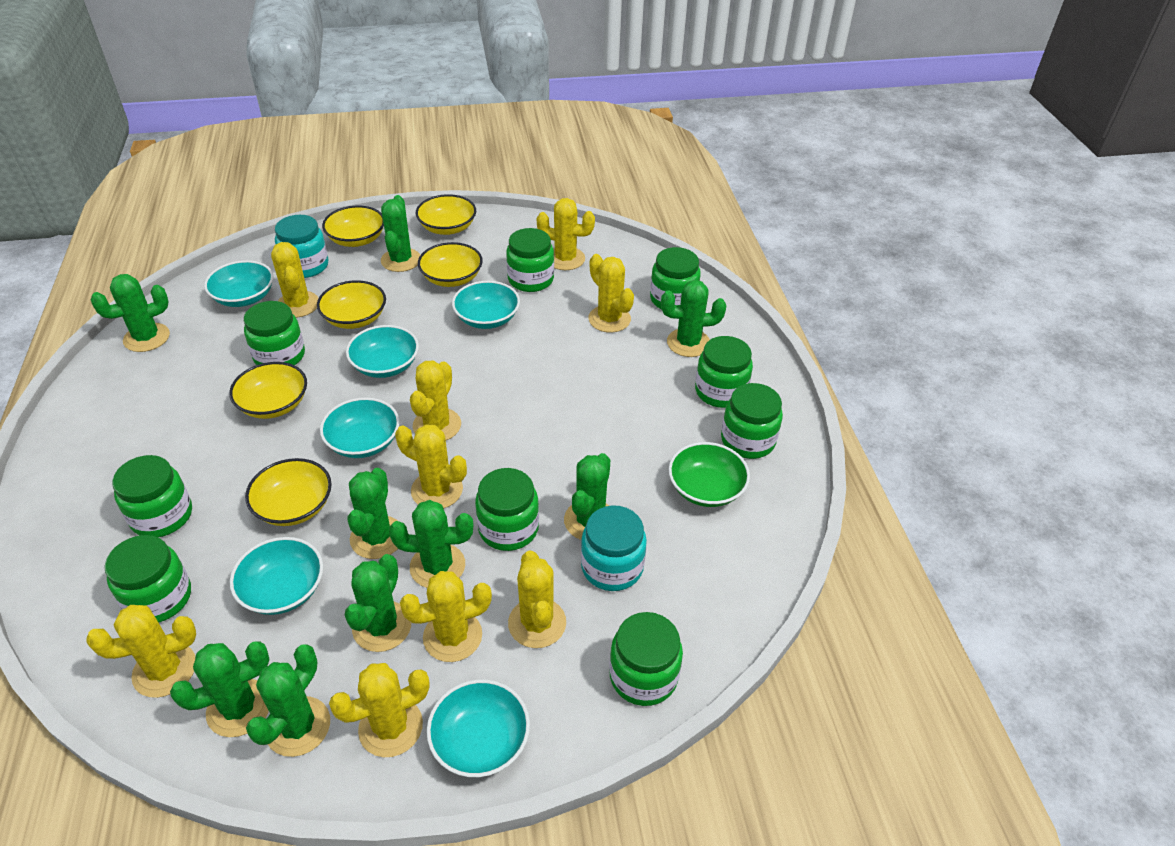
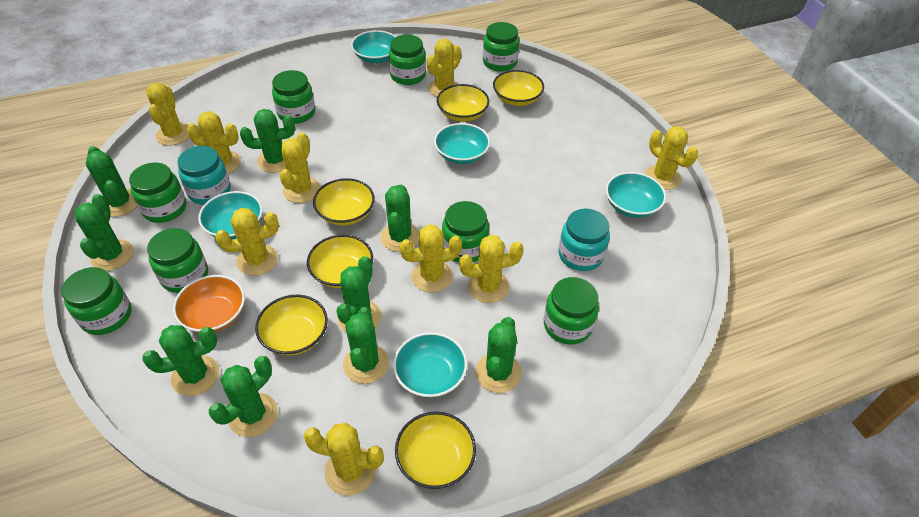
green bowl: [669,442,750,507] = 1 -> none = 0
green jar: [104,535,191,623] [112,455,192,537] [244,301,305,365] [475,468,539,551] [506,228,554,292] [609,612,683,706] [650,247,701,310] [695,336,753,408] [721,383,783,459] = 9 -> [61,267,132,335] [129,163,186,223] [147,228,208,293] [272,70,315,124] [389,34,426,85] [442,201,489,263] [483,22,519,72] [544,277,599,345] = 8
orange bowl: none = 0 -> [173,275,245,333] = 1
turquoise bowl: [204,260,273,307] [230,537,323,615] [320,397,400,458] [346,325,419,378] [427,679,530,777] [452,281,520,329] = 6 -> [198,191,263,240] [351,30,396,63] [393,332,467,398] [434,123,490,164] [606,172,666,218] = 5

